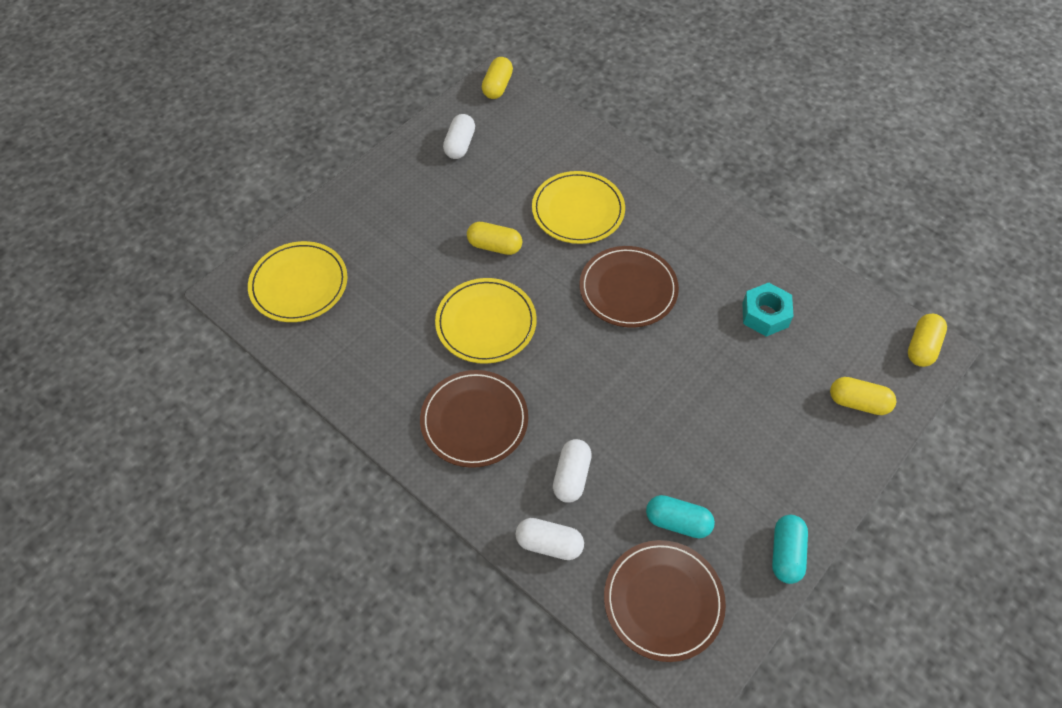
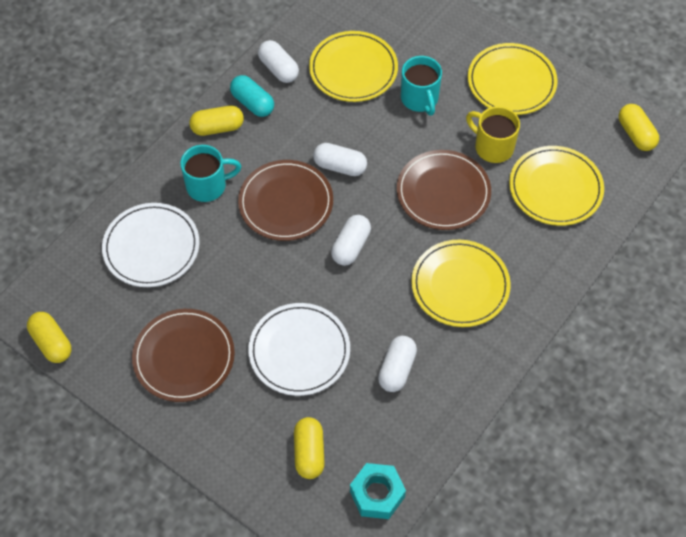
turquoise capsule: [646,495,715,538] [772,515,808,584] = 2 -> [230,75,274,117] = 1
turquoise mug: none = 0 -> [180,145,241,202] [401,56,442,116] = 2
white capsule: [443,114,475,159] [516,518,584,560] [553,439,592,503] = 3 -> [258,40,299,83] [313,143,367,176] [331,215,371,266] [378,336,417,392] = 4
white plate: none = 0 -> [102,203,199,287] [248,303,350,396] = 2
yellow mug: none = 0 -> [466,106,520,163] = 1
yellow plate: [248,241,347,322] [435,278,537,364] [532,171,625,244] = 3 -> [309,31,398,102] [411,240,511,327] [468,43,558,115] [509,146,604,226] = 4

